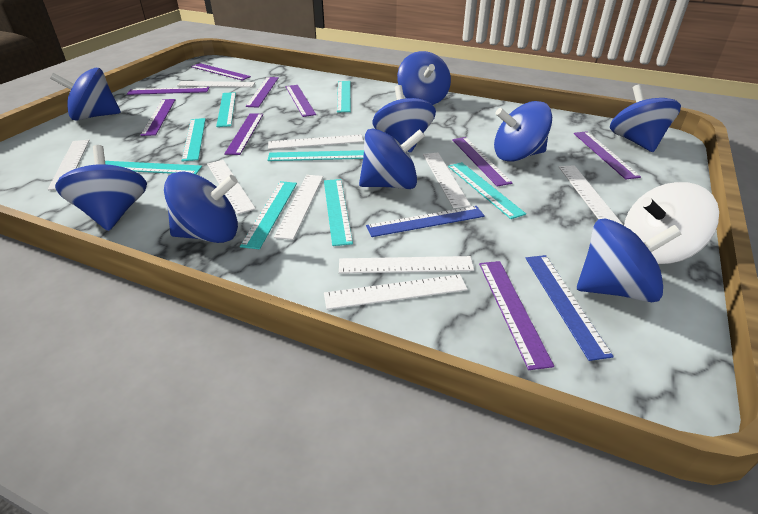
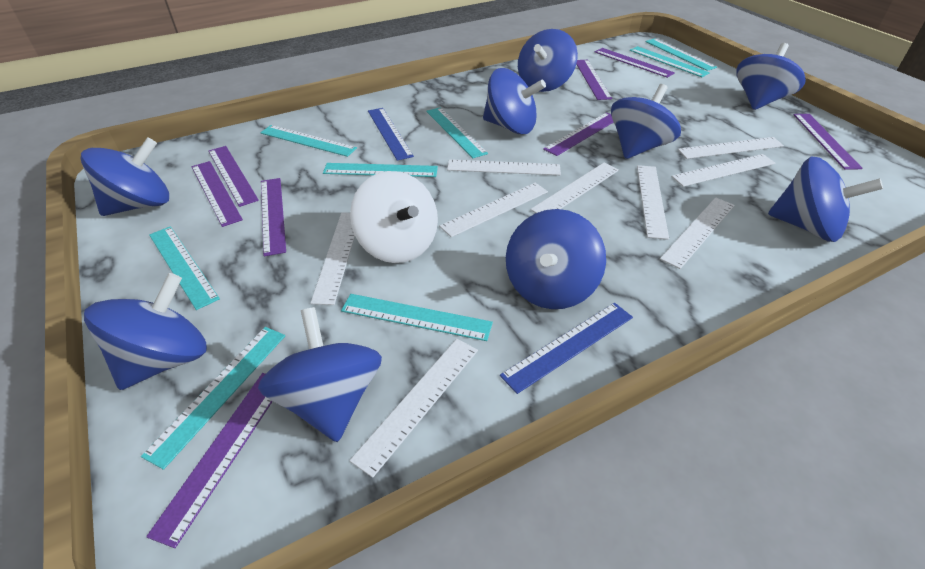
purple ruler: [127,87,210,95] [140,99,176,136] [191,63,251,81] [224,113,263,155] [246,77,279,108] [286,85,316,117] [452,137,513,187] [479,261,554,370] [574,131,641,179] = 9 -> [146,373,273,548] [191,161,243,227] [208,146,259,207] [261,178,286,256] [543,113,614,156] [576,60,612,100] [595,48,675,78] [794,114,863,170] = 8

